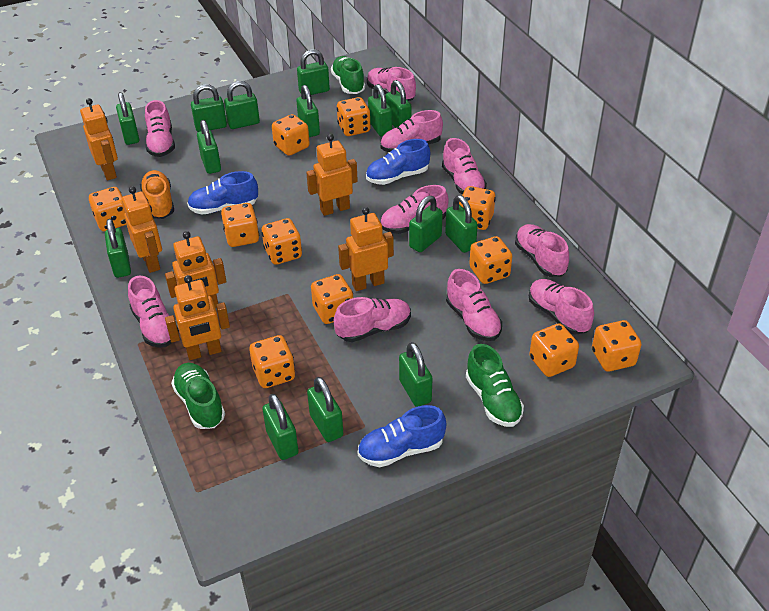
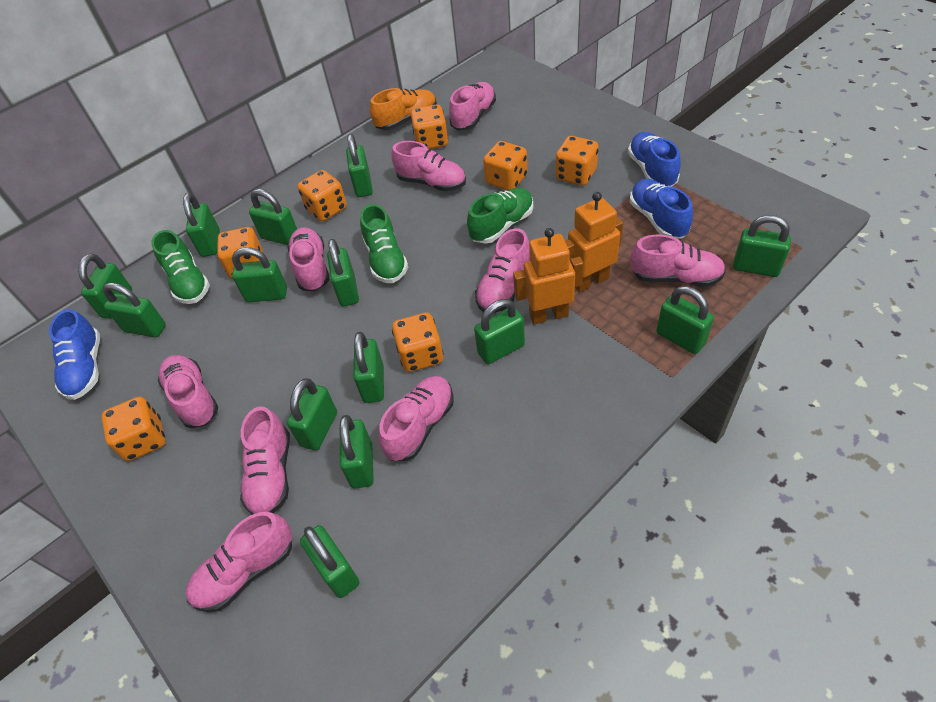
orange dice: [89,187,127,231] [221,203,259,247] [249,335,295,388] [262,218,302,265] [272,114,310,156] [311,274,353,324] [337,97,371,136] [459,186,496,230] [469,236,512,284] [529,323,579,377] [592,320,641,372] = 11 -> [102,397,166,461] [217,227,263,278] [298,170,347,221] [392,312,443,372] [410,105,448,149] [483,141,527,191] [556,136,599,186] = 7
orange robot: [80,98,118,180] [122,186,162,273] [165,231,227,308] [165,275,230,360] [306,134,358,216] [338,207,394,291] = 6 -> [513,228,583,324] [565,192,623,292] = 2
pink shoe: [128,275,179,348] [145,100,175,157] [334,297,411,342] [367,67,416,101] [380,110,443,152] [380,185,449,234] [442,138,487,195] [446,269,502,341] [515,224,569,277] [529,279,594,335] = 10 -> [158,355,218,428] [185,512,292,612] [240,406,290,515] [287,227,330,291] [379,376,454,461] [391,141,466,191] [449,82,496,130] [475,228,530,313] [630,235,726,287] = 9

